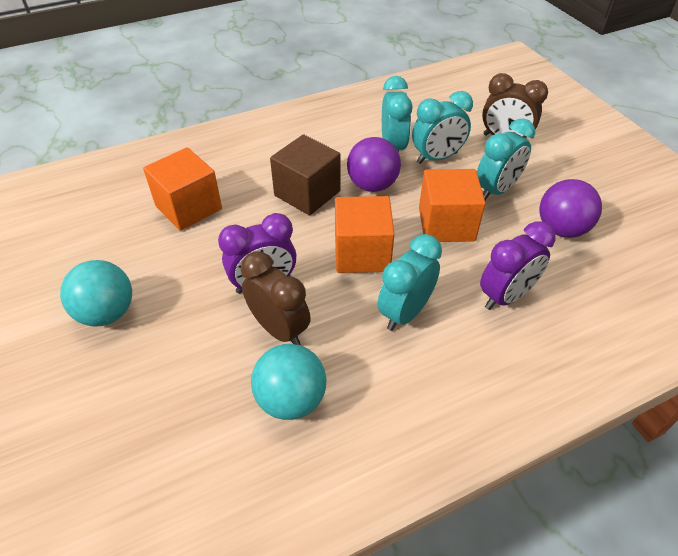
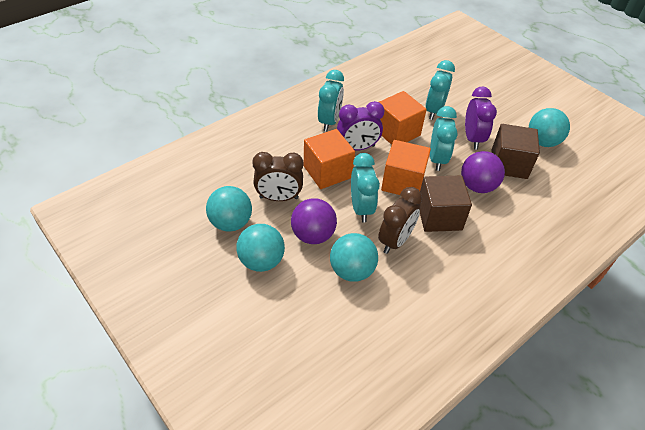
brown cube: [270,135,341,216] = 1 -> [419,175,472,232] [491,124,540,179] = 2
turquoise ball: [60,260,132,327] [251,344,326,420] = 2 -> [206,186,252,232] [236,224,285,272] [330,233,378,282] [529,108,570,147] = 4

